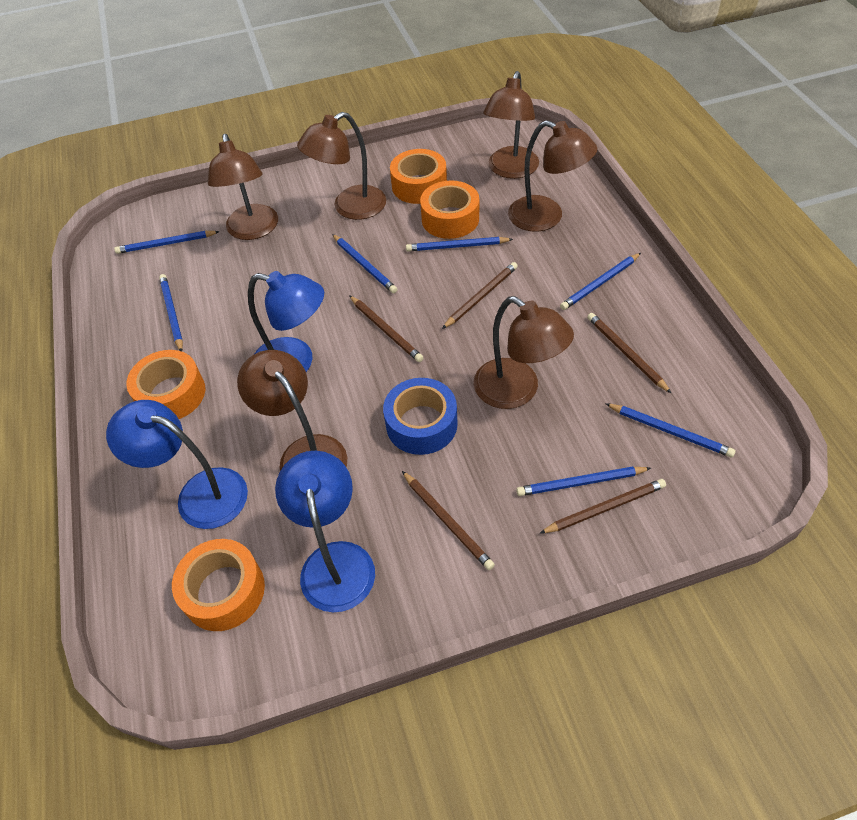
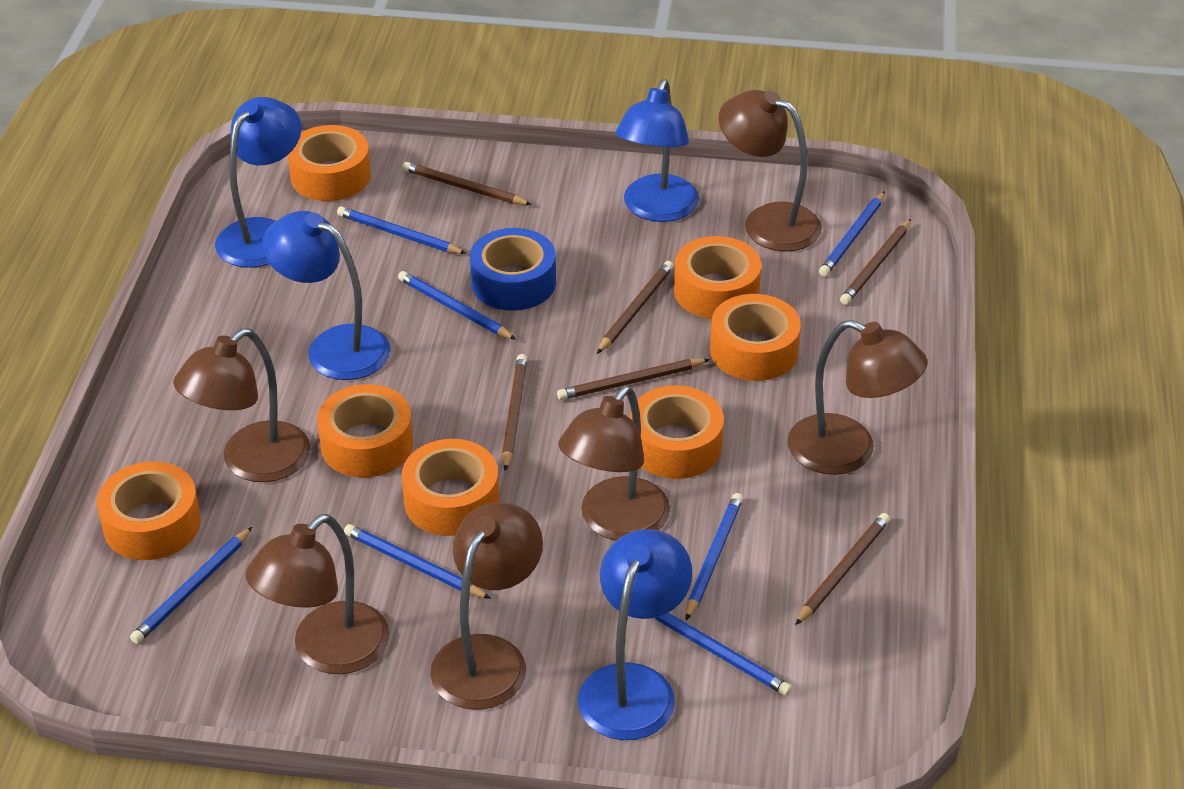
blue lamp: [106,400,248,529] [248,271,324,372] [275,451,375,612] = 3 -> [215,97,302,268] [262,211,390,380] [578,529,692,740] [615,79,699,222] = 4
brown pencil: [349,295,424,362] [402,471,495,570] [442,262,518,329] [539,479,666,534] [587,313,672,394] = 5 -> [402,162,532,205] [502,354,527,471] [557,359,710,400] [597,261,674,354] [795,513,890,625] [840,219,911,305] = 6
orange tape: [126,350,205,419] [172,539,265,631] [390,149,447,204] [420,181,479,239] = 4 -> [97,461,201,560] [288,125,371,201] [317,384,413,477] [402,439,499,536] [630,385,724,479] [674,236,761,319] [710,294,801,381] = 7

